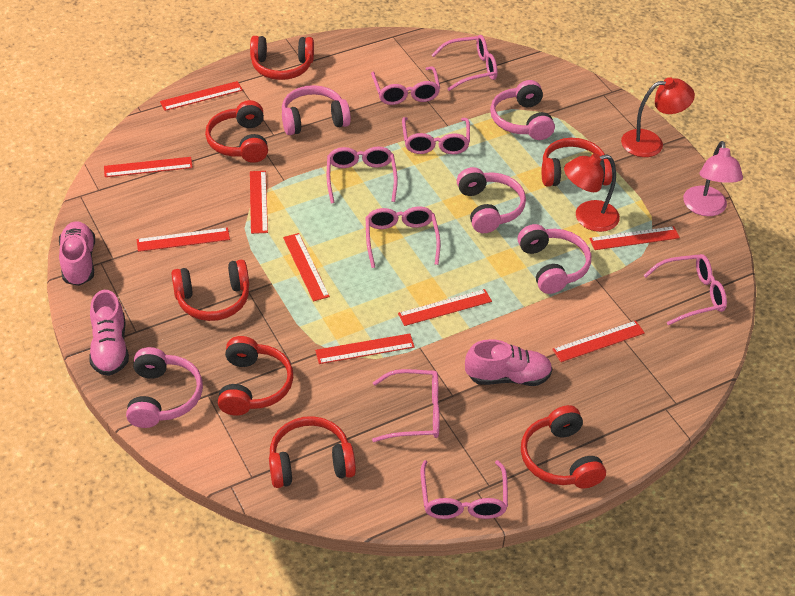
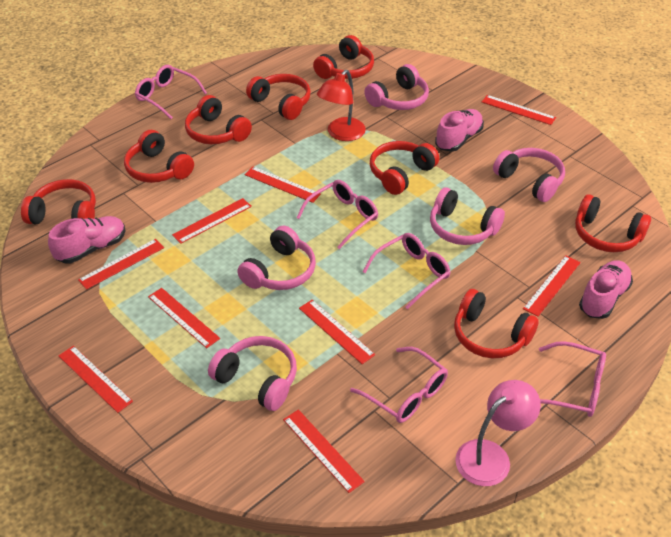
pink glasses: [327,146,398,203] [366,206,440,268] [371,66,440,105] [372,369,439,442] [402,117,470,154] [420,460,508,519] [432,35,497,91] [643,254,727,325] = 8 -> [135,65,207,119] [296,180,378,249] [350,347,448,423] [363,233,451,309] [539,341,606,417] = 5
red headphones: [171,260,249,321] [205,100,268,163] [218,336,293,416] [250,36,314,80] [269,416,356,488] [521,405,606,489] [542,138,612,187] = 7 -> [21,179,96,224] [124,130,194,183] [185,95,252,144] [246,74,311,120] [313,35,374,79] [370,141,439,195] [454,289,539,358] [575,194,651,252] = 8
red lamp: [564,153,620,232] [621,77,695,157] = 2 -> [317,70,366,141] = 1

